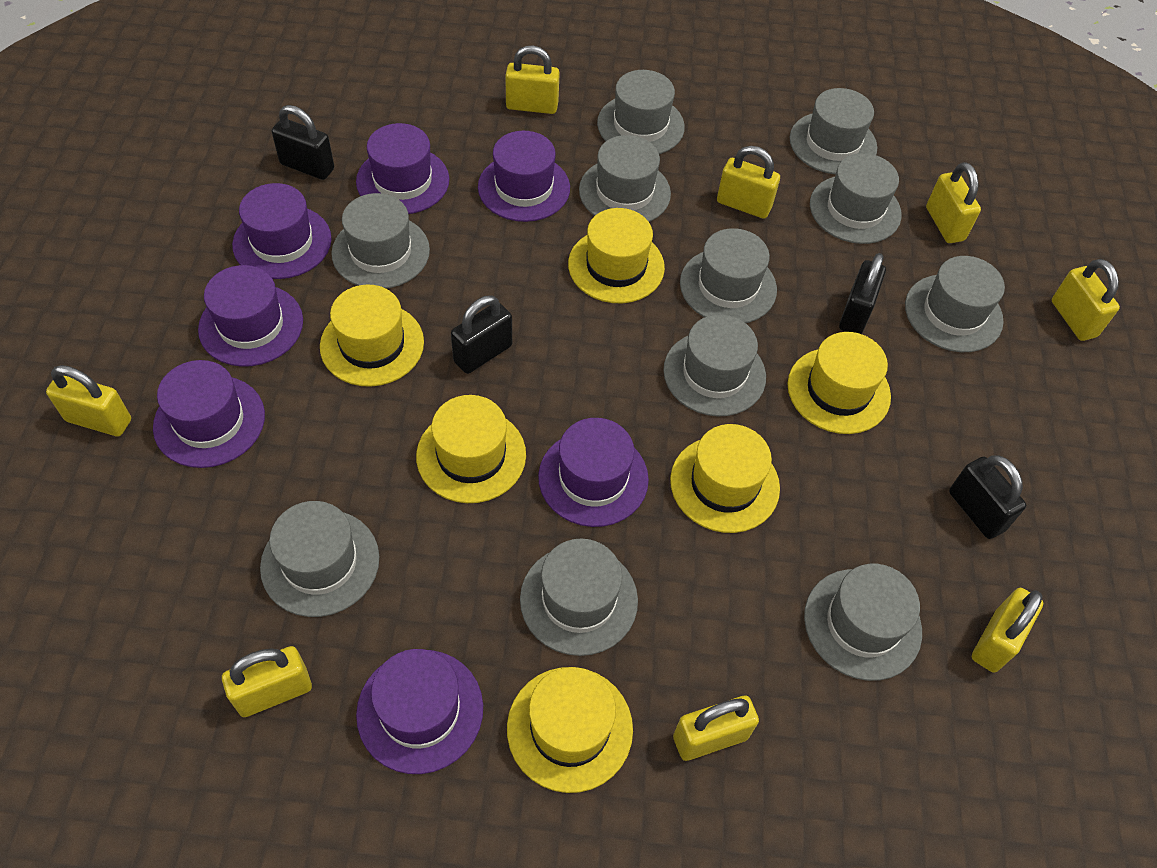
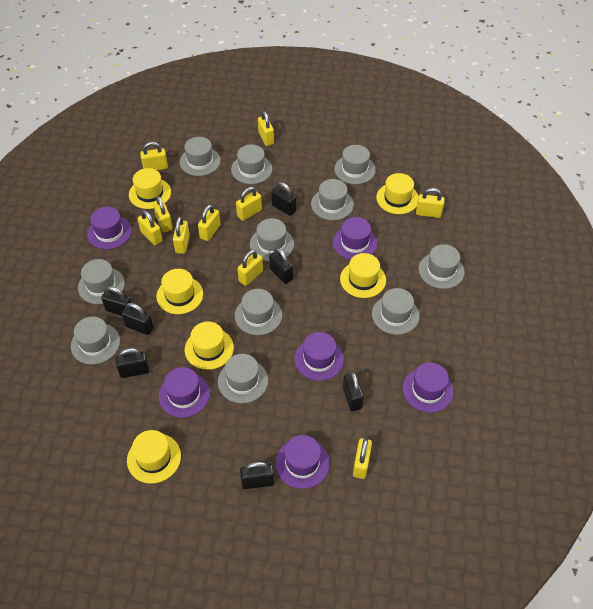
black padlock: [272,105,334,180] [451,295,512,374] [839,253,886,334] [949,455,1027,539] = 4 -> [101,286,132,316] [115,348,149,378] [121,303,154,335] [240,462,274,489] [269,248,293,284] [271,182,296,216] [343,372,364,411] = 7
purple hat: [153,360,265,468] [198,265,303,367] [232,183,332,279] [356,123,449,214] [356,649,483,774] [478,131,570,222] [538,418,649,527] = 7 -> [87,207,132,249] [159,367,210,418] [275,435,329,489] [294,332,344,381] [333,217,377,260] [402,362,454,413] = 6
yellow padlock: [46,365,131,436] [222,646,312,717] [505,46,560,114] [673,695,759,761] [717,146,780,219] [926,162,981,243] [972,588,1043,673] [1052,259,1120,341] = 8 -> [138,210,163,245] [140,142,168,170] [153,196,173,232] [173,217,190,254] [198,205,220,241] [236,187,262,221] [237,250,263,286] [258,111,274,146] [353,438,372,479] [416,188,445,218] = 10

